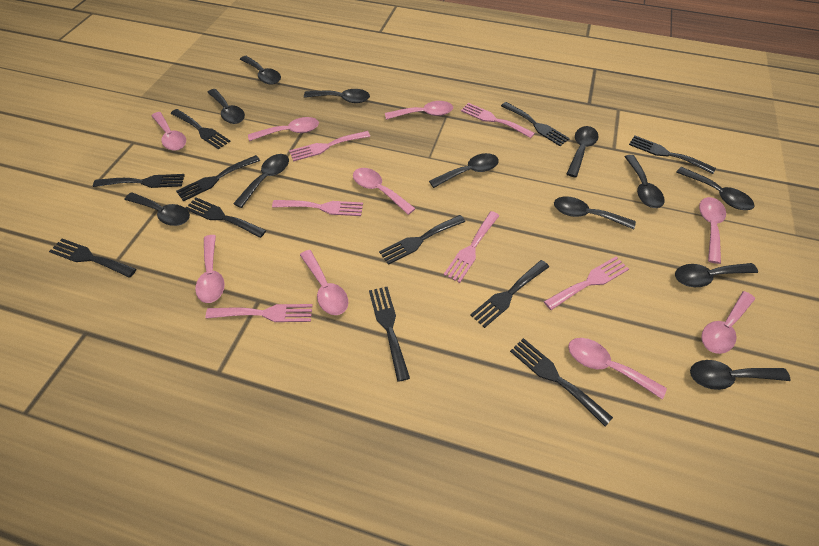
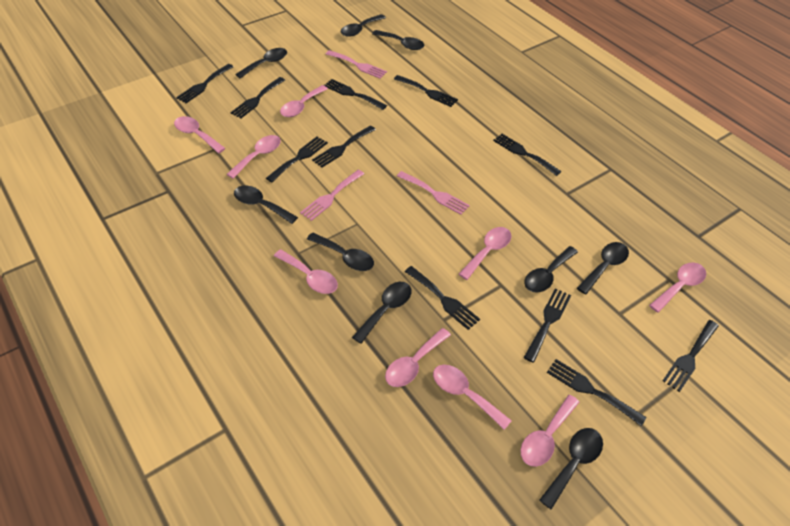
black spoon: [125,192,190,226] [207,89,245,124] [233,154,289,208] [240,56,281,84] [304,89,370,103] [429,153,499,188] [554,196,636,229] [567,126,598,178] [624,155,664,208] [675,263,758,287] [676,167,755,210] [690,360,791,390] = 12 -> [234,185,298,224] [235,48,287,79] [307,232,374,271] [340,14,386,37] [352,282,412,344] [372,30,424,50] [524,246,578,293] [539,428,603,510] [577,242,629,295] = 9
pink fork: [205,304,313,322] [272,200,363,216] [289,131,370,162] [444,211,500,283] [461,103,535,138] [544,257,629,310] = 6 -> [300,170,364,221] [326,50,387,79] [397,171,470,215] = 3

